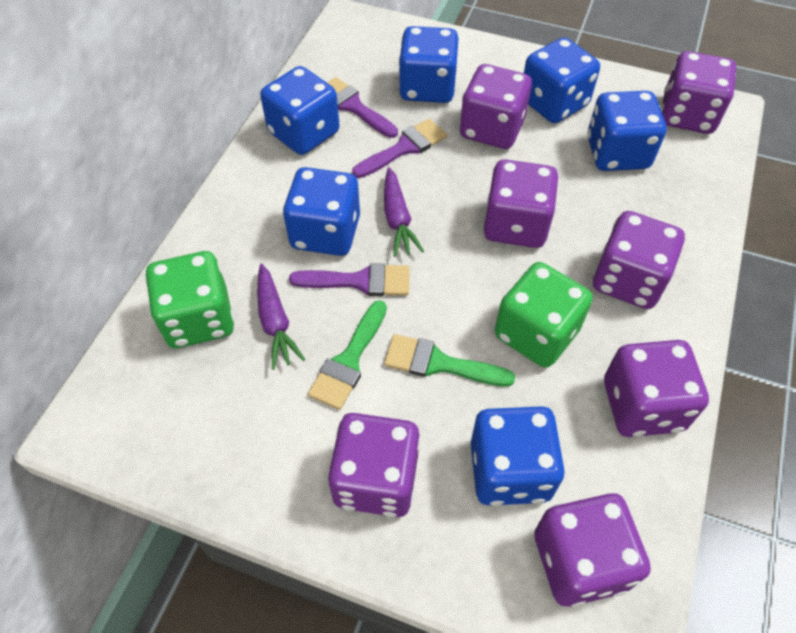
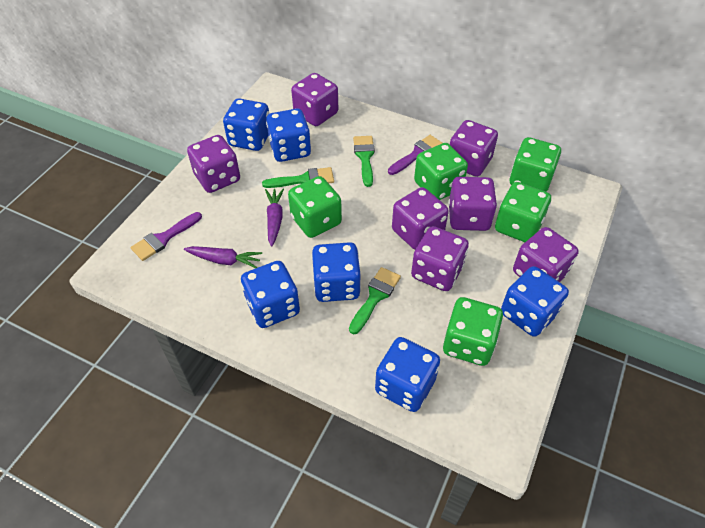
green brush: [308,300,387,410] [384,334,515,386] = 2 -> [262,167,334,188] [349,267,401,334] [353,136,375,187] = 3
green dice: [146,251,234,348] [495,262,593,368] = 2 -> [288,176,342,238] [414,143,468,200] [443,297,503,366] [495,182,551,242] [510,137,561,192] = 5
purple brush: [289,263,410,296] [327,77,398,138] [352,119,447,178] = 3 -> [131,212,202,261] [388,135,442,175] = 2

